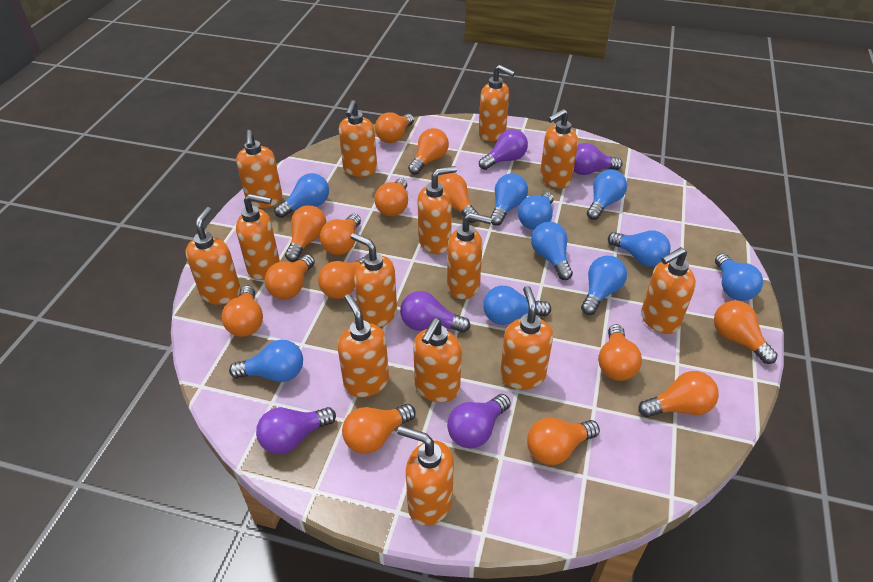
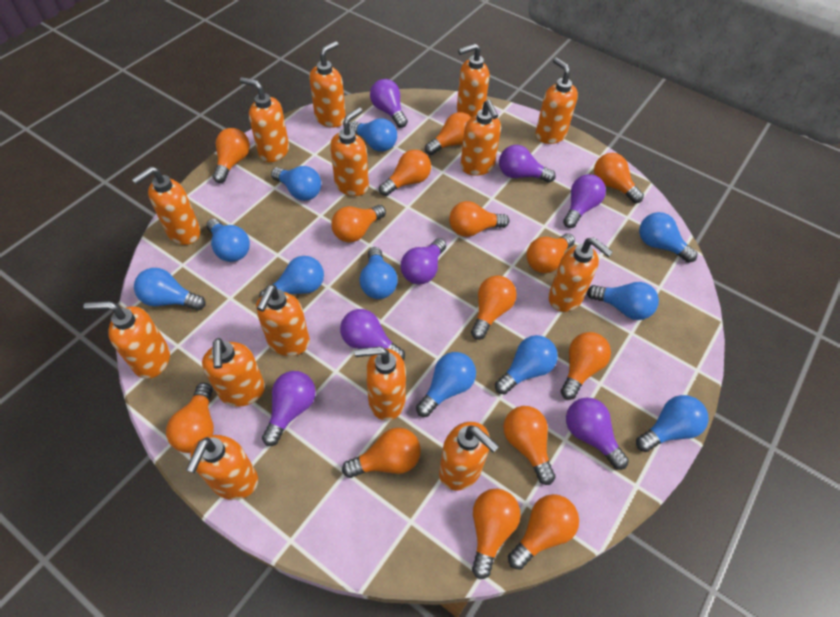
blue light bulb: [229,339,303,382] [274,173,329,218] [483,286,551,325] [491,174,528,226] [518,192,554,230] [531,222,573,280] [581,256,627,315] [587,169,627,220] [608,231,671,267] [715,253,763,301] = 10 -> [134,268,206,310] [206,219,250,262] [259,256,324,298] [271,166,321,201] [350,118,397,152] [359,247,398,299] [416,352,476,417] [495,335,558,395] [587,282,659,320] [636,395,709,452] [639,212,697,263] = 11
purple light bulb: [256,407,336,454] [400,291,470,333] [447,394,511,448] [479,129,528,170] [574,143,623,175] = 5 -> [262,371,316,446] [340,309,405,361] [370,79,408,128] [401,238,446,284] [499,145,556,183] [563,174,606,228] [566,398,629,470] = 7

